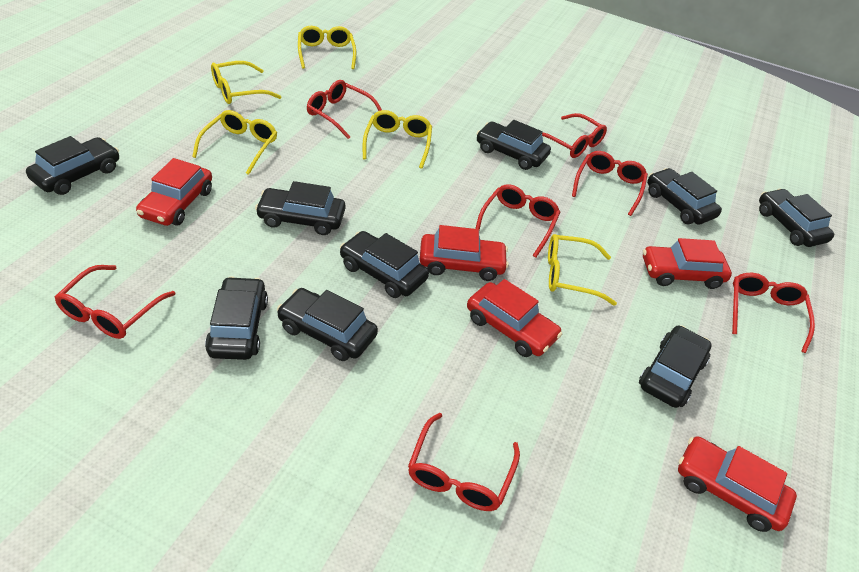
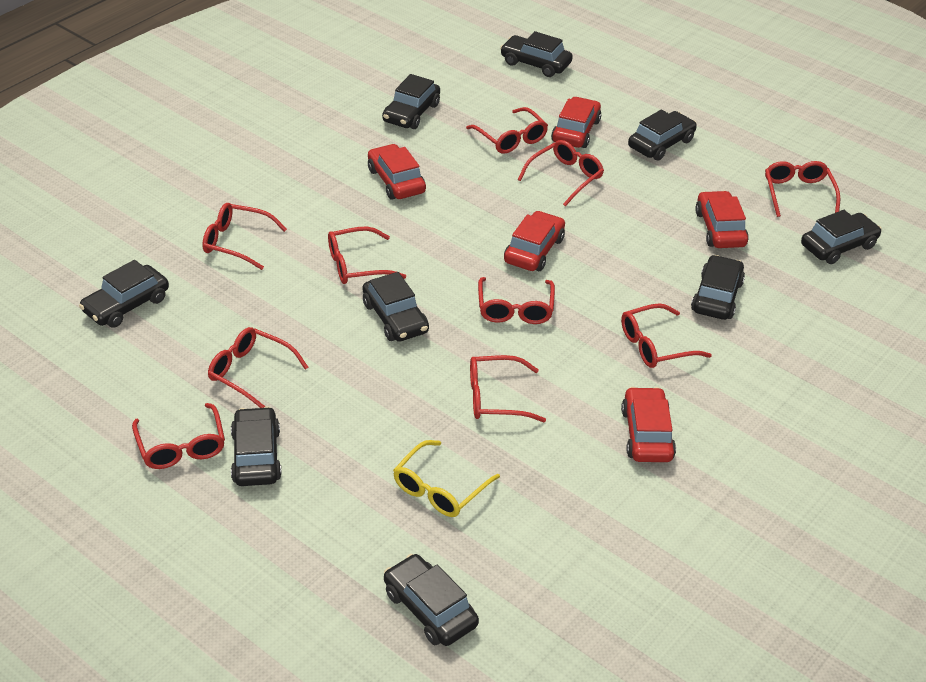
red glasses: [54,265,176,339] [307,80,382,139] [408,413,520,511] [475,184,560,258] [542,113,607,158] [572,151,648,216] [732,273,815,353] = 7 -> [132,403,225,469] [202,203,287,270] [208,327,308,408] [328,226,406,284] [466,107,548,154] [470,355,546,423] [478,277,555,324] [518,140,604,206] [621,303,712,368] [765,161,840,217] = 10
yellow glasses: [192,110,277,175] [211,61,282,104] [298,26,356,69] [363,110,432,169] [548,234,617,306] = 5 -> [393,440,500,517] = 1

